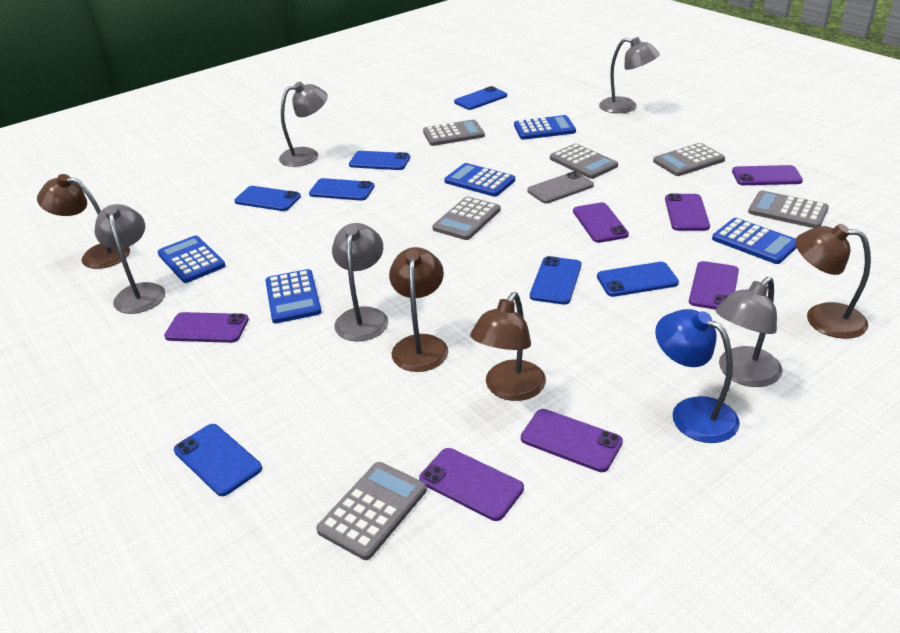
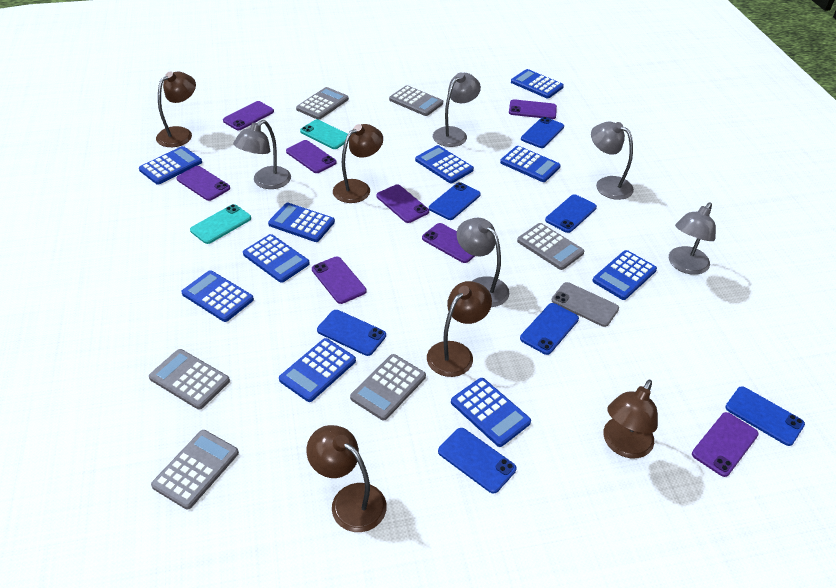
blue calculator: [158,235,225,283] [265,269,322,323] [444,163,515,197] [514,115,576,140] [712,218,797,264] = 5 -> [139,146,202,185] [181,270,254,322] [243,234,310,283] [268,203,335,242] [279,338,356,402] [415,145,474,183] [451,378,531,447] [500,146,561,182] [511,69,564,98] [592,250,657,300] = 10
blue lamp: [655,309,740,443] = 1 -> none = 0
brown lamp: [37,174,130,269] [389,247,448,372] [470,292,546,401] [795,224,871,339] = 4 -> [156,71,196,147] [307,425,387,532] [333,124,383,203] [427,281,492,377] [603,380,658,459] = 5
purple phone: [164,312,249,343] [419,448,524,521] [521,409,623,472] [573,202,629,243] [665,193,710,231] [689,261,739,310] [732,165,803,185] = 7 -> [176,166,230,201] [223,101,274,130] [286,140,336,173] [312,256,366,304] [376,184,429,223] [422,223,475,263] [509,99,557,119] [692,412,759,477] = 8
turquoise phone: none = 0 -> [190,204,251,244] [300,119,347,149] = 2

